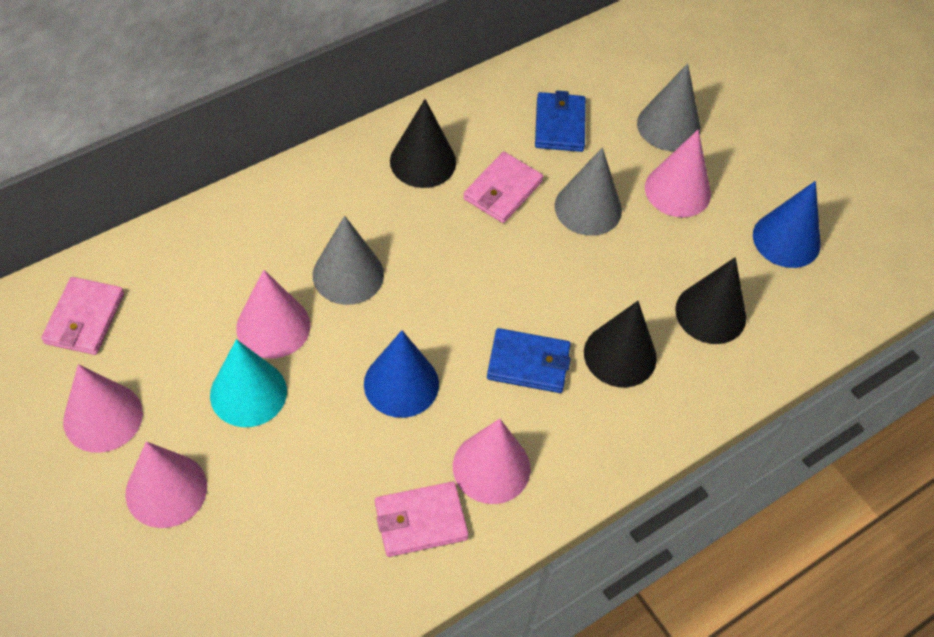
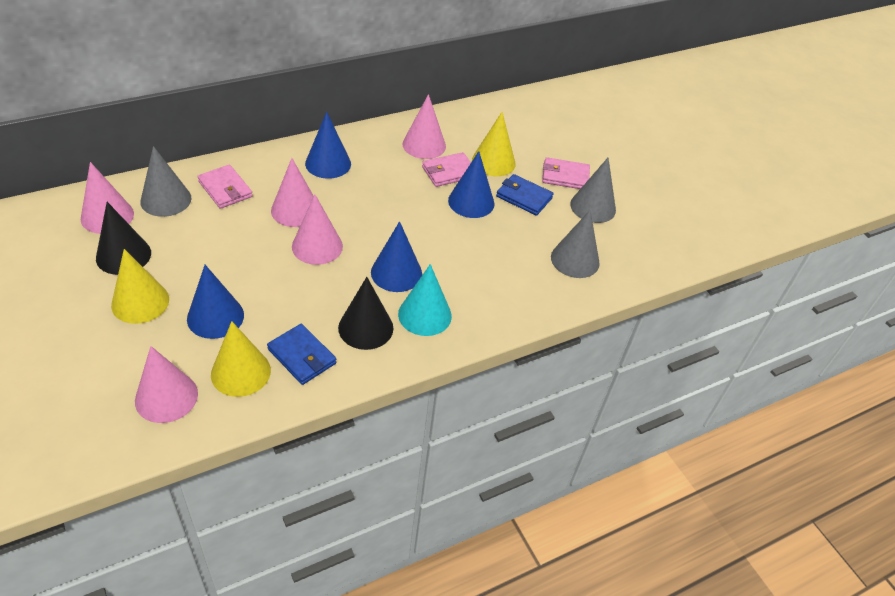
black cone: [390,99,456,188] [584,301,657,387] [675,257,746,344] = 3 -> [96,202,151,275] [338,277,393,350] = 2
blue cone: [364,330,439,418] [753,181,821,268] = 2 -> [187,265,244,339] [305,112,351,179] [371,221,422,292] [448,151,495,218] = 4
yellow cone: none = 0 -> [111,249,169,324] [211,321,271,397] [472,112,516,176] = 3

